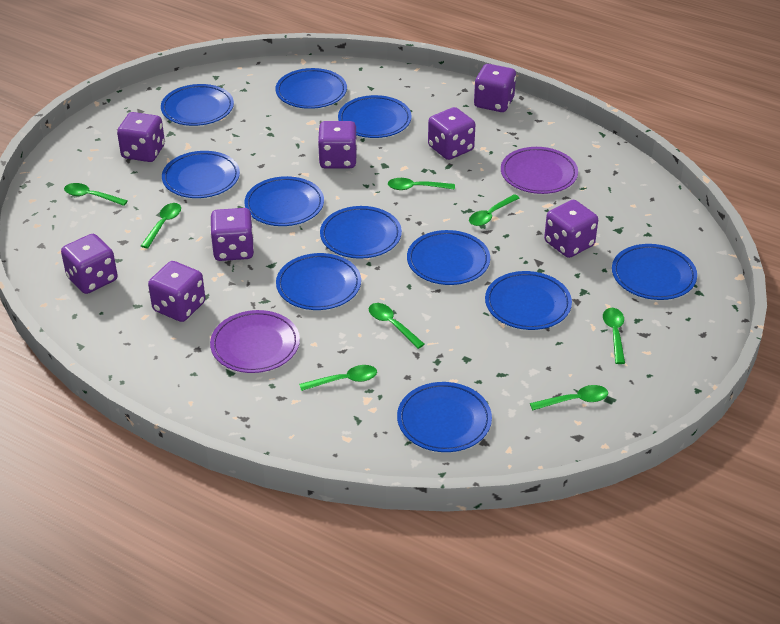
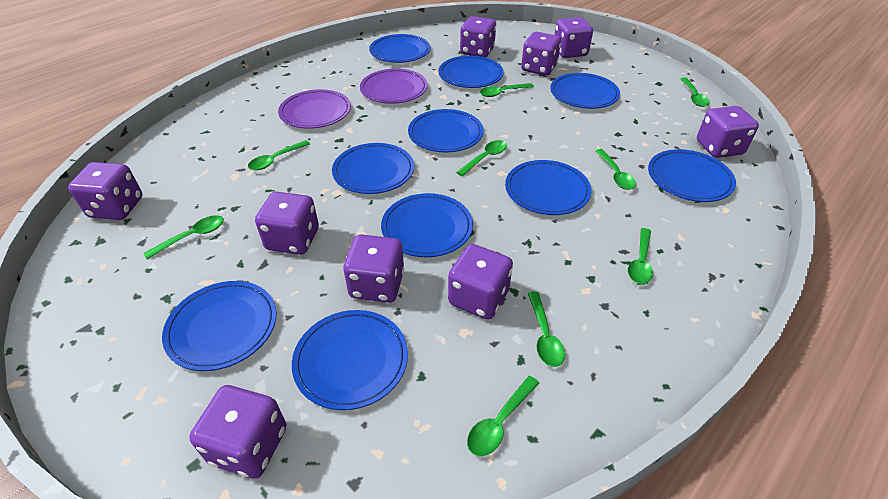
blue plate: [161,84,234,126] [162,151,240,198] [244,176,324,226] [275,68,347,109] [276,253,361,310] [320,206,402,259] [338,95,412,138] [397,382,492,452] [407,230,490,285] [485,271,572,330] [612,244,697,300] = 11 -> [162,281,277,371] [292,310,408,410] [332,143,414,194] [369,34,430,63] [381,193,473,257] [408,109,483,152] [438,55,504,88] [505,160,592,215] [550,73,620,109] [648,149,736,202] = 10
green spoon: [64,183,128,206] [141,203,181,248] [299,365,377,391] [369,303,425,349] [388,178,455,190] [469,194,520,226] [530,385,608,410] [603,308,625,364] = 8 -> [143,215,224,259] [248,140,310,170] [456,140,507,176] [467,376,539,456] [480,83,534,97] [528,291,565,367] [596,149,636,190] [628,228,653,284] [680,78,710,107] = 9
purple dice: [61,234,118,294] [117,112,165,162] [148,261,205,322] [210,208,254,261] [318,121,357,168] [428,107,475,160] [474,64,516,112] [544,200,598,258] = 8 -> [68,162,143,220] [189,385,286,478] [255,192,319,255] [343,234,404,303] [448,244,513,319] [460,16,496,57] [521,32,561,76] [555,17,593,58] [697,106,759,158] = 9

